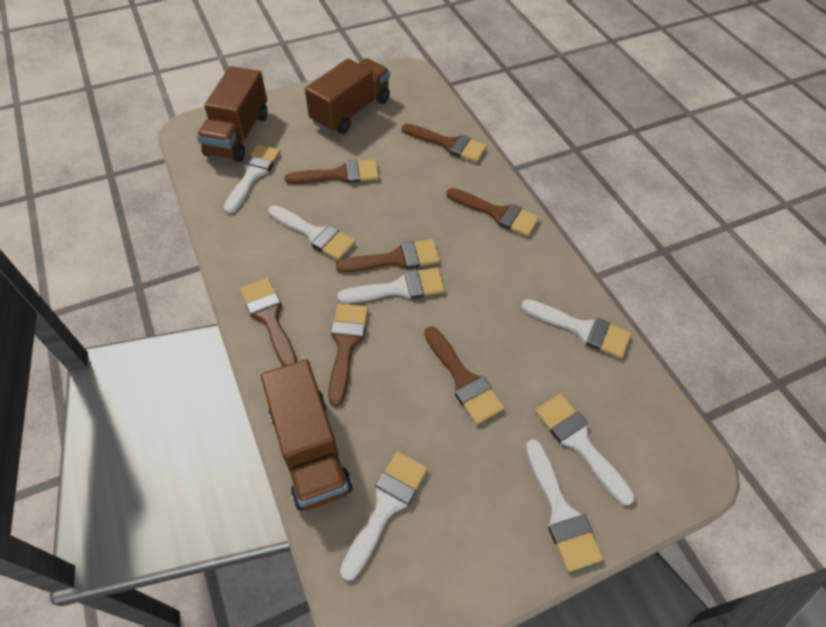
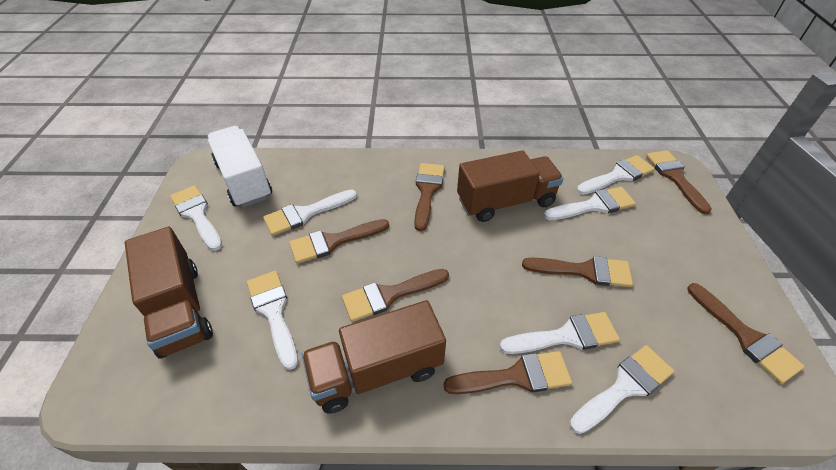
white truck: none = 0 -> [207,126,272,208] = 1

